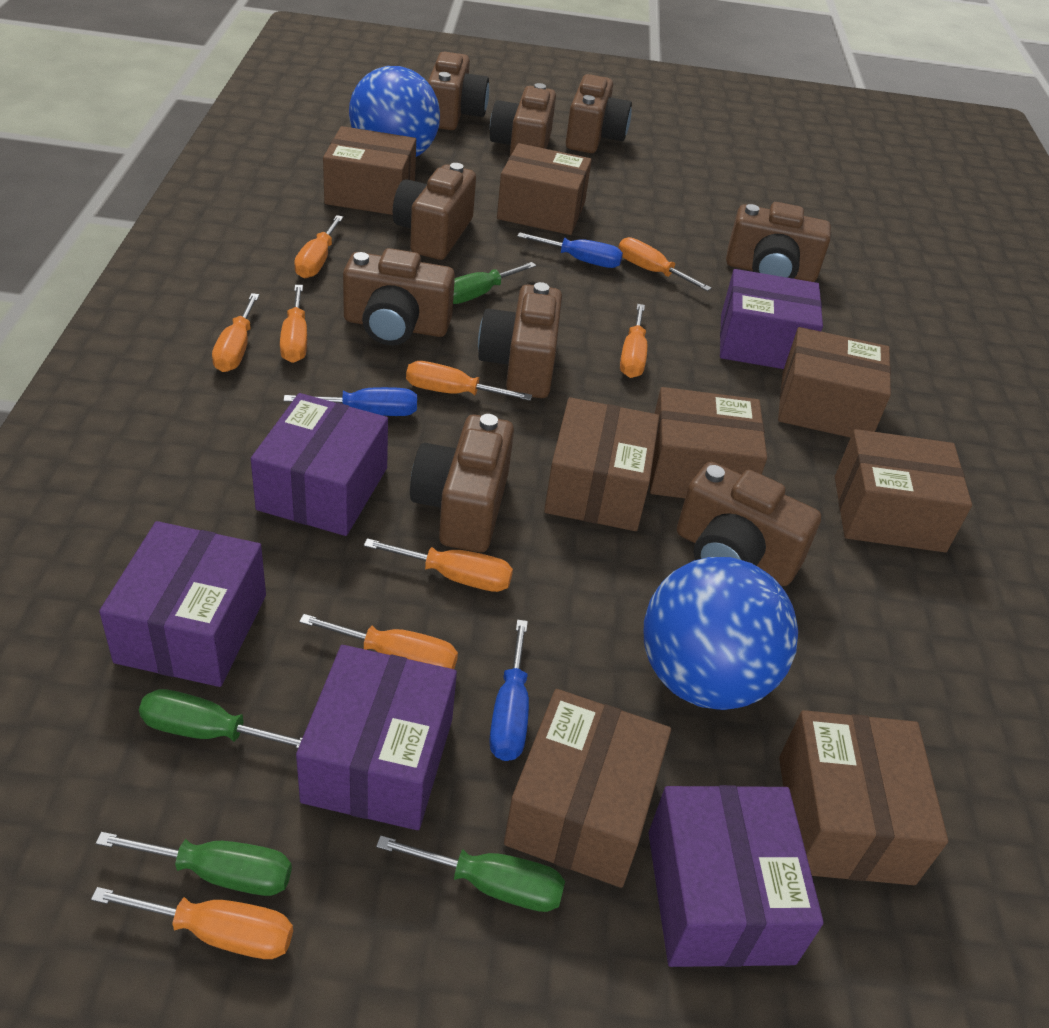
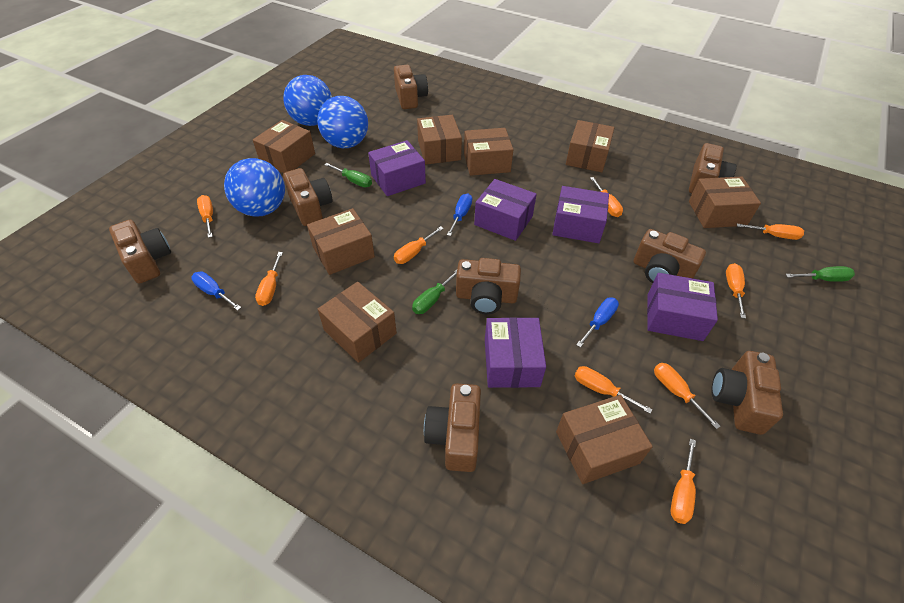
blue ball: [349,66,440,157] [644,557,798,710] = 2 -> [224,158,285,217] [283,75,332,126] [317,96,368,148] = 3
brown camera: [343,248,455,346] [393,163,476,260] [410,414,514,552] [428,51,489,130] [478,282,562,398] [490,83,556,157] [566,74,632,153] [677,461,821,586] [726,202,831,282] = 9 -> [109,220,171,284] [283,168,333,226] [394,65,428,109] [424,383,481,472] [456,258,521,314] [634,229,706,283] [689,143,737,193] [712,351,783,435] = 8
green screwdriver: [96,832,292,896] [139,689,302,749] [376,835,565,912] [453,262,536,304] = 4 -> [324,163,372,187] [412,270,457,314] [786,266,855,282] = 3

